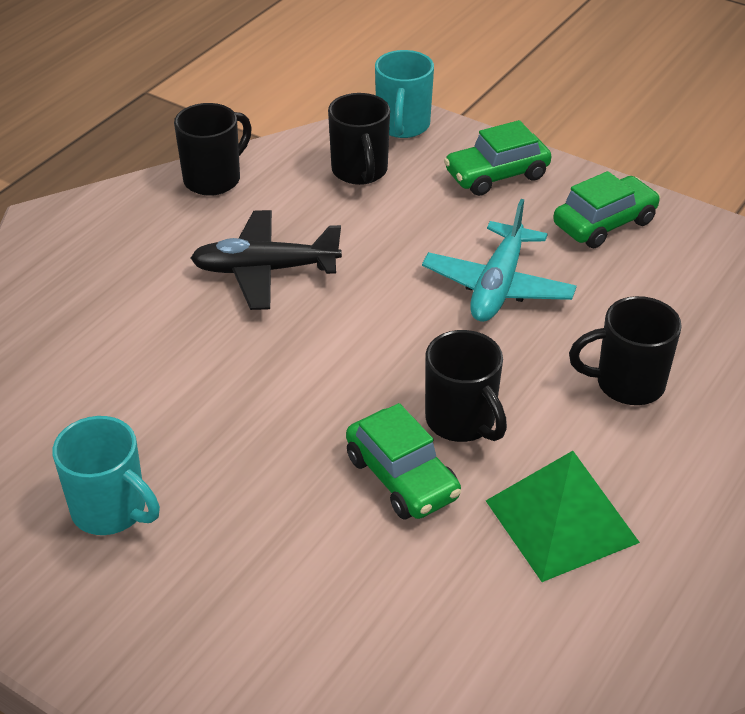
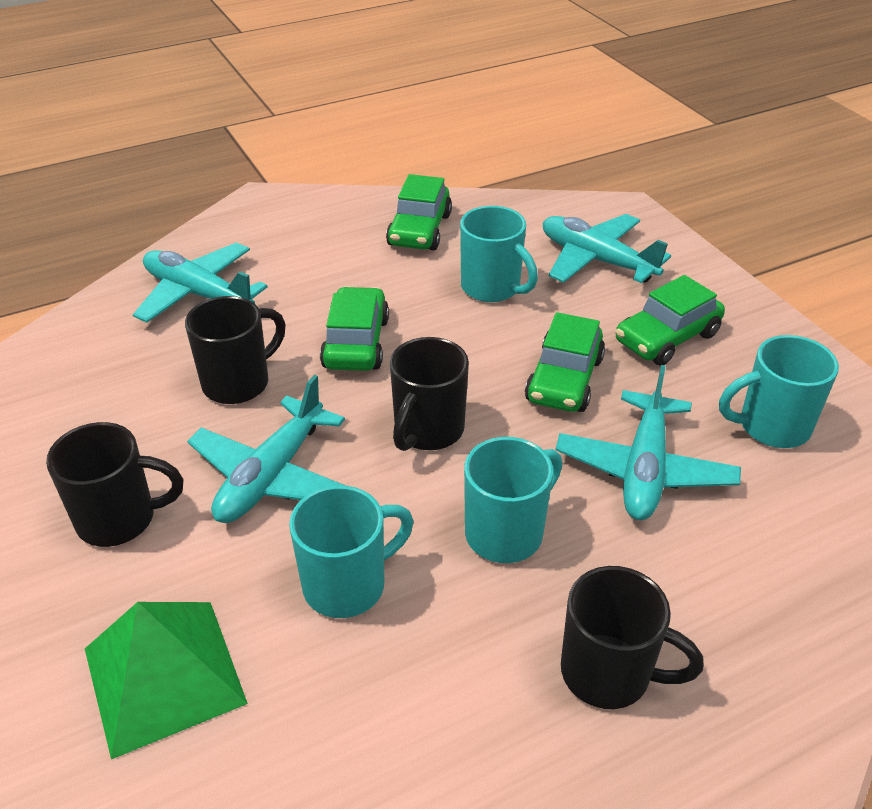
black plane: [191,210,342,310] = 1 -> none = 0
green car: [346,403,461,519] [444,120,551,196] [553,171,661,248] = 3 -> [320,286,389,371] [386,174,452,250] [525,312,605,412] [616,275,725,366] = 4
turquoise mug: [52,416,160,535] [375,50,434,138] = 2 -> [289,485,414,618] [460,206,538,302] [464,437,562,563] [719,335,839,448] = 4
turquoise plane: [422,199,577,322] = 1 -> [133,243,268,323] [187,375,345,523] [543,214,671,283] [555,365,741,520] = 4

